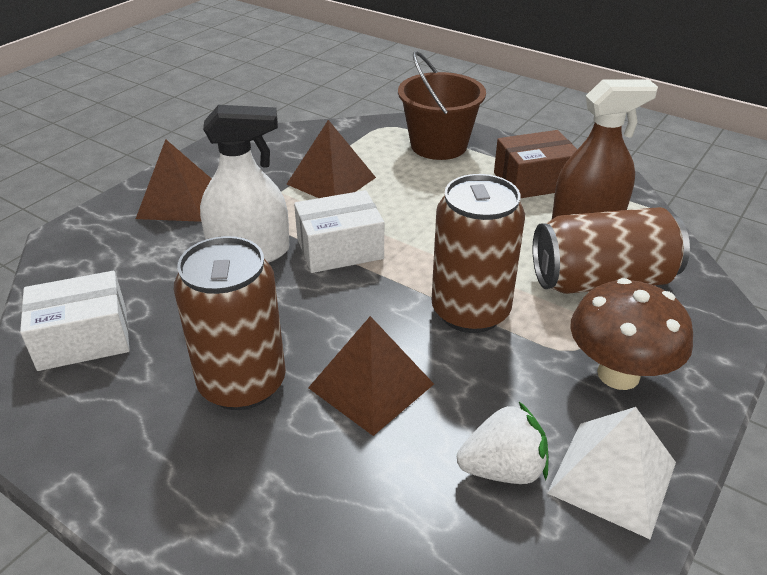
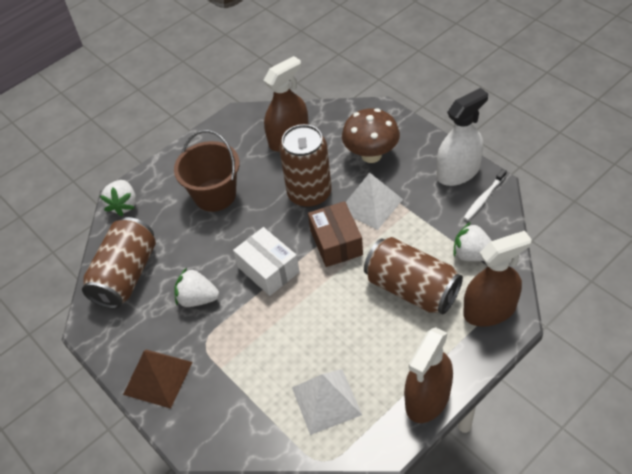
brown pyramid: [136,139,212,222] [287,120,376,198] [308,316,434,436] = 3 -> [123,350,193,409] = 1
brown spray bottle: [552,80,658,219] = 1 -> [264,56,309,152] [404,327,453,423] [463,231,532,327] = 3
white box: [20,271,130,371] [294,190,384,273] = 2 -> [233,227,300,296] = 1
white pyramid: [547,407,676,539] = 1 -> [292,369,362,435] [346,172,403,230] = 2
white strawberry: [457,402,549,484] = 1 -> [100,180,136,217] [175,268,219,307] [453,222,492,261] = 3
white toothbrush: none = 0 -> [464,169,507,221] = 1

